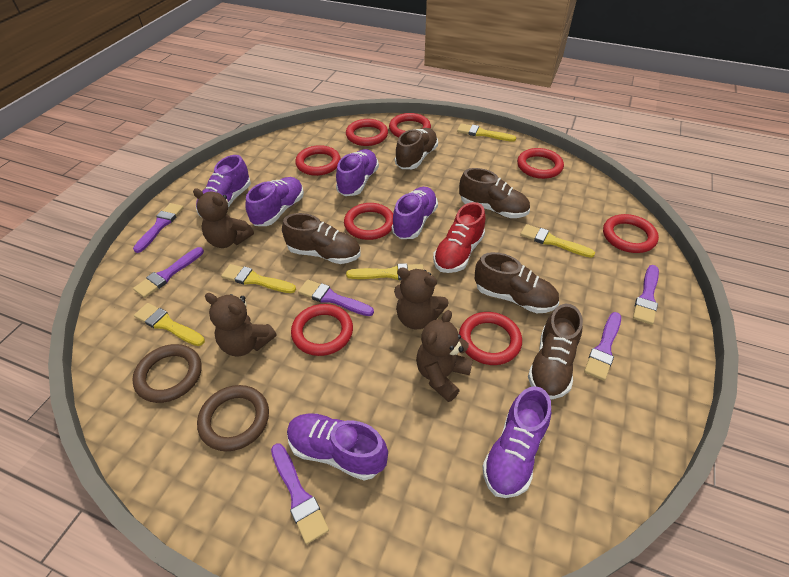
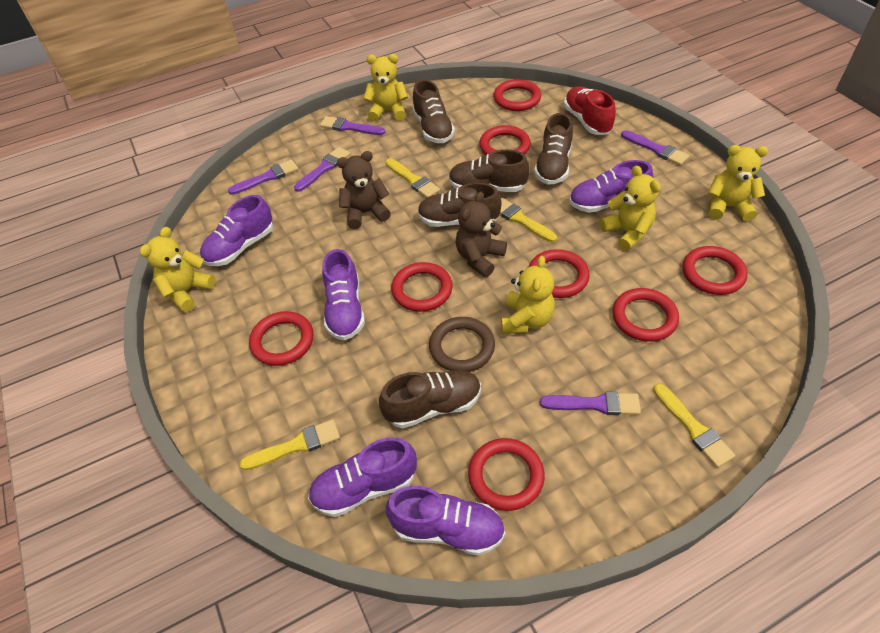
brown ring: [132,344,202,403] [197,385,269,451] = 2 -> [429,317,495,372] = 1
brown teddy bear: [193,188,254,248] [205,293,276,356] [394,268,449,329] [416,310,473,402] = 4 -> [337,151,391,229] [455,192,507,277] = 2
purple brush: [133,203,184,253] [133,247,204,298] [271,443,329,544] [298,279,374,316] [584,312,621,381] [633,265,659,325] = 6 -> [228,159,298,195] [294,147,350,192] [320,116,385,135] [540,391,641,415] [621,130,689,166] = 5
purple shoe: [196,155,251,217] [245,177,304,226] [287,413,388,481] [336,149,379,196] [392,187,438,239] [482,386,551,498] = 6 -> [200,195,273,266] [308,437,417,517] [322,249,365,340] [386,486,505,556] [569,160,653,213] = 5
yellow brush: [134,303,205,346] [221,264,296,293] [346,263,424,280] [457,123,516,142] [520,224,595,258] = 5 -> [240,419,340,470] [386,158,440,198] [500,198,557,242] [653,384,735,468] = 4
yellow teddy bear: none = 0 -> [140,227,216,312] [363,54,408,122] [501,256,555,334] [600,166,661,251] [708,145,768,221] = 5

